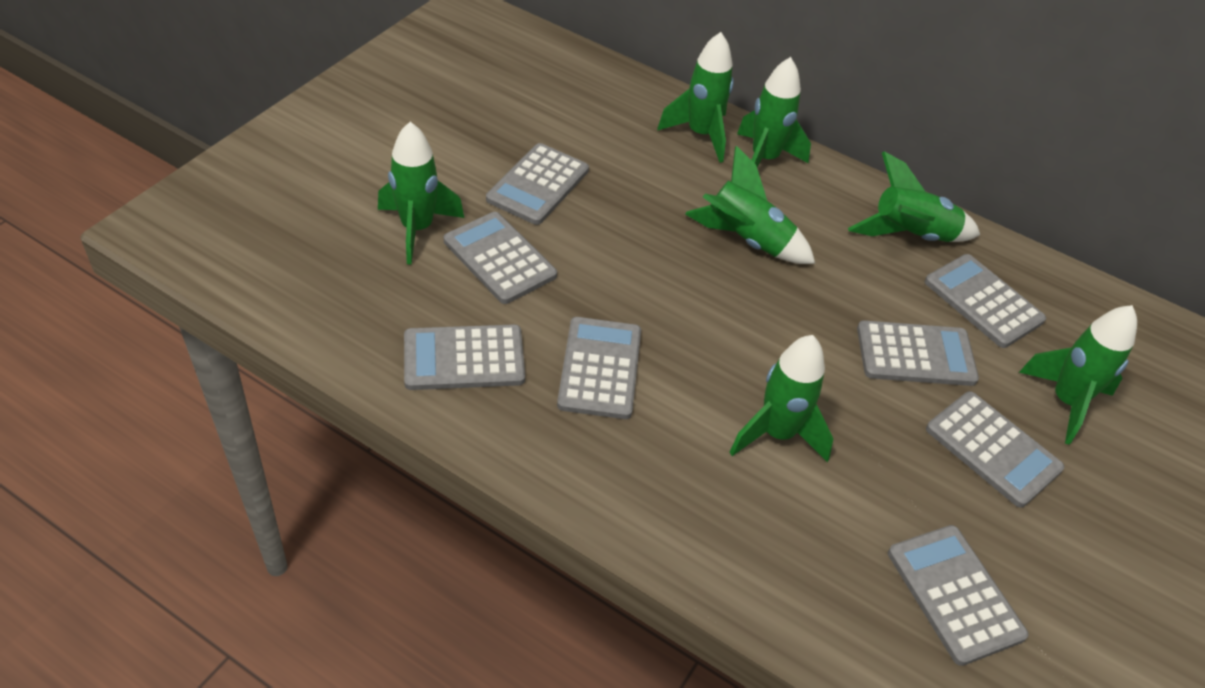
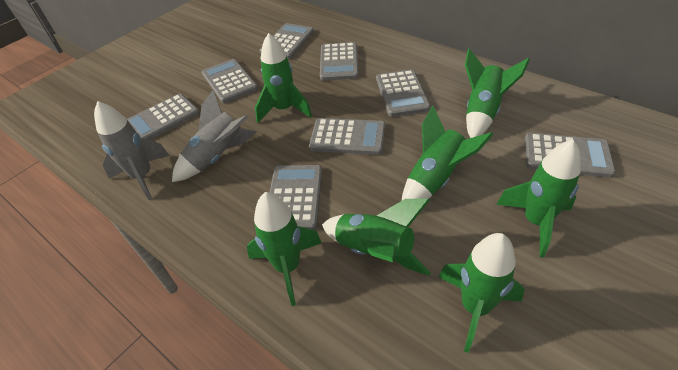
grey rocket: none = 0 -> [94,101,169,200] [172,90,256,182] = 2

